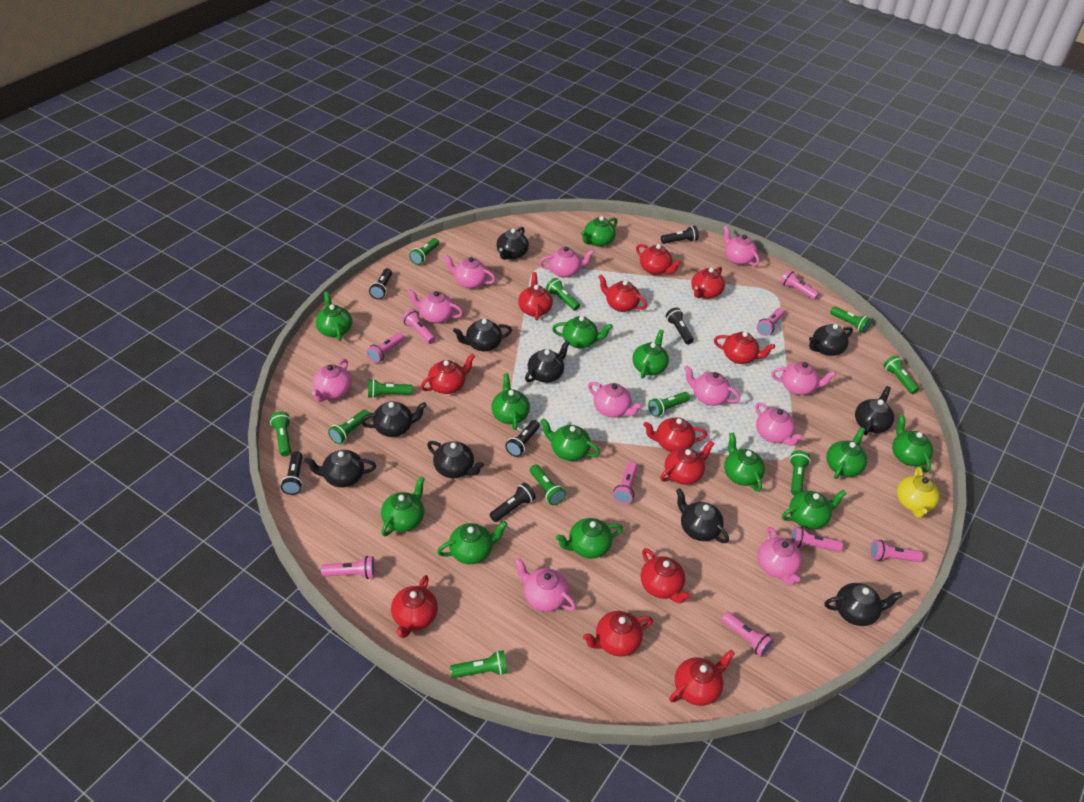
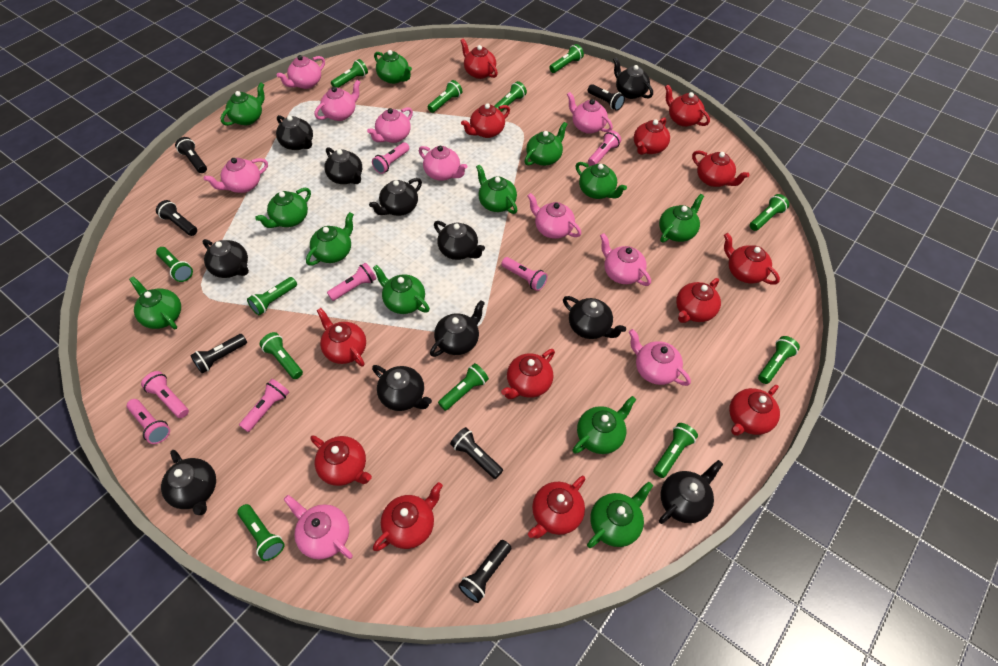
black teapot: [304,450,376,488] [361,401,427,437] [427,441,484,478] [453,319,512,352] [496,227,529,260] [525,340,570,383] [676,488,729,543] [809,324,853,356] [824,583,903,626] [855,386,894,435] = 10 -> [161,450,216,515] [202,239,249,278] [276,115,313,150] [324,147,362,184] [369,178,422,216] [372,365,432,411] [430,300,485,357] [434,221,485,260] [563,296,626,339] [613,57,653,99] [659,460,723,524] = 11
green flashlight: [270,412,291,456] [328,409,370,444] [368,379,412,398] [409,238,439,265] [450,650,507,678] [530,464,566,505] [546,278,580,311] [648,392,690,417] [790,450,810,495] [830,306,871,333] [883,355,919,394] = 11 -> [156,247,193,282] [237,504,285,561] [247,277,297,315] [259,332,303,379] [331,59,368,88] [428,80,462,113] [438,363,489,411] [494,81,527,112] [549,44,584,73] [653,423,698,478] [750,194,789,231] [758,336,800,384] = 12
green teapot: [316,292,352,341] [381,476,425,536] [437,521,508,564] [491,373,530,430] [540,418,600,461] [552,316,613,348] [556,518,623,559] [581,216,617,247] [632,329,669,379] [724,432,765,492] [782,490,847,529] [826,427,867,479] [892,414,933,473] = 13 -> [129,276,181,329] [221,82,265,126] [255,188,311,228] [306,212,354,266] [373,265,430,314] [374,50,412,84] [476,164,517,214] [524,122,568,166] [573,396,636,454] [576,162,627,199] [587,481,653,548] [659,194,704,242] = 12
pink flashlight: [321,556,375,579] [367,332,404,363] [402,309,435,344] [613,462,637,504] [721,612,774,657] [757,308,784,336] [780,270,819,300] [790,526,843,552] [870,540,923,562] = 9 -> [127,399,170,444] [141,371,189,418] [239,379,289,432] [327,263,376,301] [372,142,409,174] [501,257,548,291] [588,130,621,166] = 7
pink teapot: [312,359,352,402] [408,289,463,323] [444,254,496,289] [515,558,576,612] [539,246,594,278] [588,382,643,418] [684,365,740,406] [724,226,760,266] [756,402,803,446] [758,527,802,586] [771,362,836,395] = 11 -> [204,158,268,193] [277,55,325,89] [284,495,353,559] [315,80,361,121] [367,107,413,143] [419,146,467,181] [527,193,581,239] [567,92,613,134] [600,233,651,286] [629,329,691,386] = 10
red teapot: [391,575,438,638] [421,354,475,394] [518,272,553,320] [583,611,653,656] [598,275,647,312] [636,244,681,275] [641,548,690,604] [643,417,707,452] [660,441,714,485] [669,650,735,706] [691,267,725,299] [714,332,775,364] = 12 -> [310,436,372,486] [317,308,366,367] [373,482,443,551] [460,39,498,79] [461,103,510,138] [501,349,555,399] [528,476,585,538] [634,117,670,155] [665,84,710,127] [676,278,721,323] [692,150,750,187] [724,233,780,285] [729,385,780,436] = 13
yellow teapot: [897,467,940,518] = 1 -> none = 0

